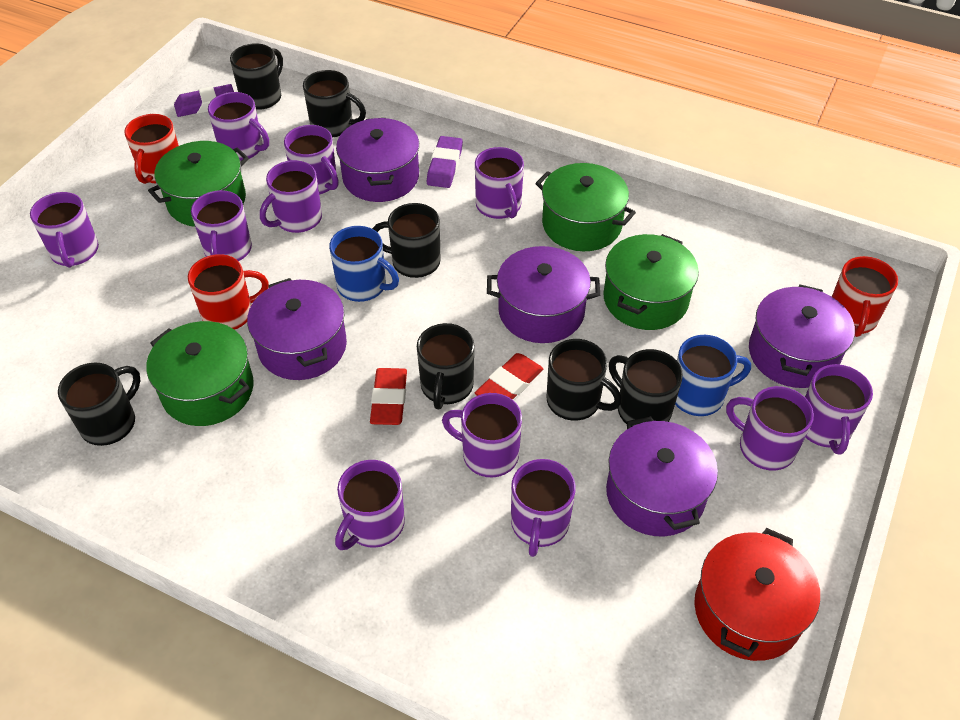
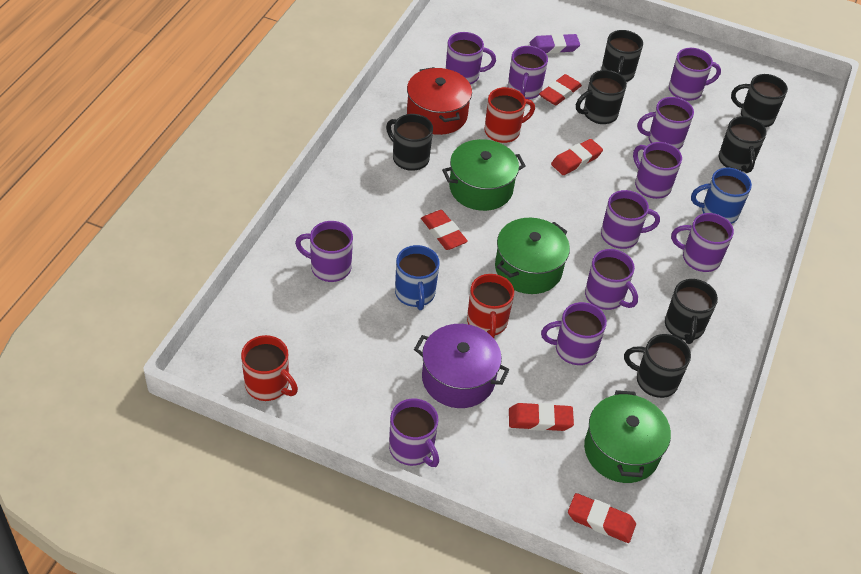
green pot: [146,321,254,426] [148,141,249,227] [535,163,636,251] [603,234,699,330] = 4 -> [442,139,526,211] [495,218,570,294] [584,390,671,483] = 3
purple eraser: [174,84,234,117] [427,136,463,188] = 2 -> [530,34,580,54] = 1
purple pot: [247,278,347,380] [336,118,419,202] [487,246,600,343] [606,416,718,536] [749,284,855,388] = 5 -> [414,324,509,408] = 1
red eraser: [370,368,407,425] [475,353,543,400] = 2 -> [421,210,468,250] [509,403,574,431] [539,74,582,105] [551,139,603,175] [568,493,636,543] = 5

